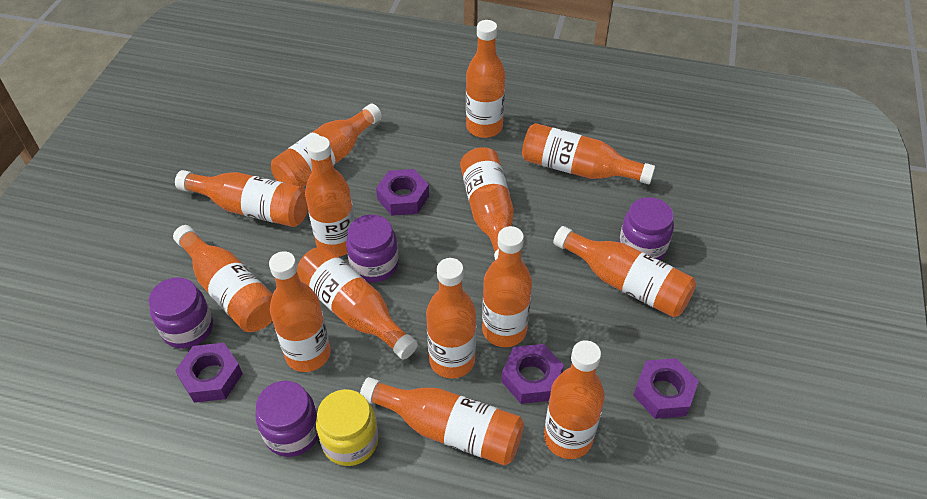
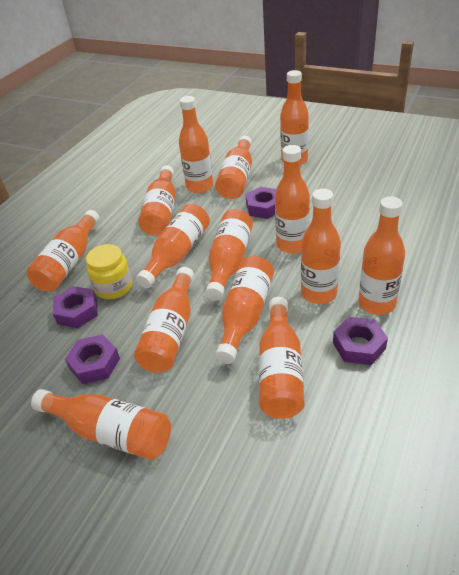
purple jar: [149,277,213,349] [256,381,318,457] [346,214,399,282] [619,197,674,260] = 4 -> none = 0

